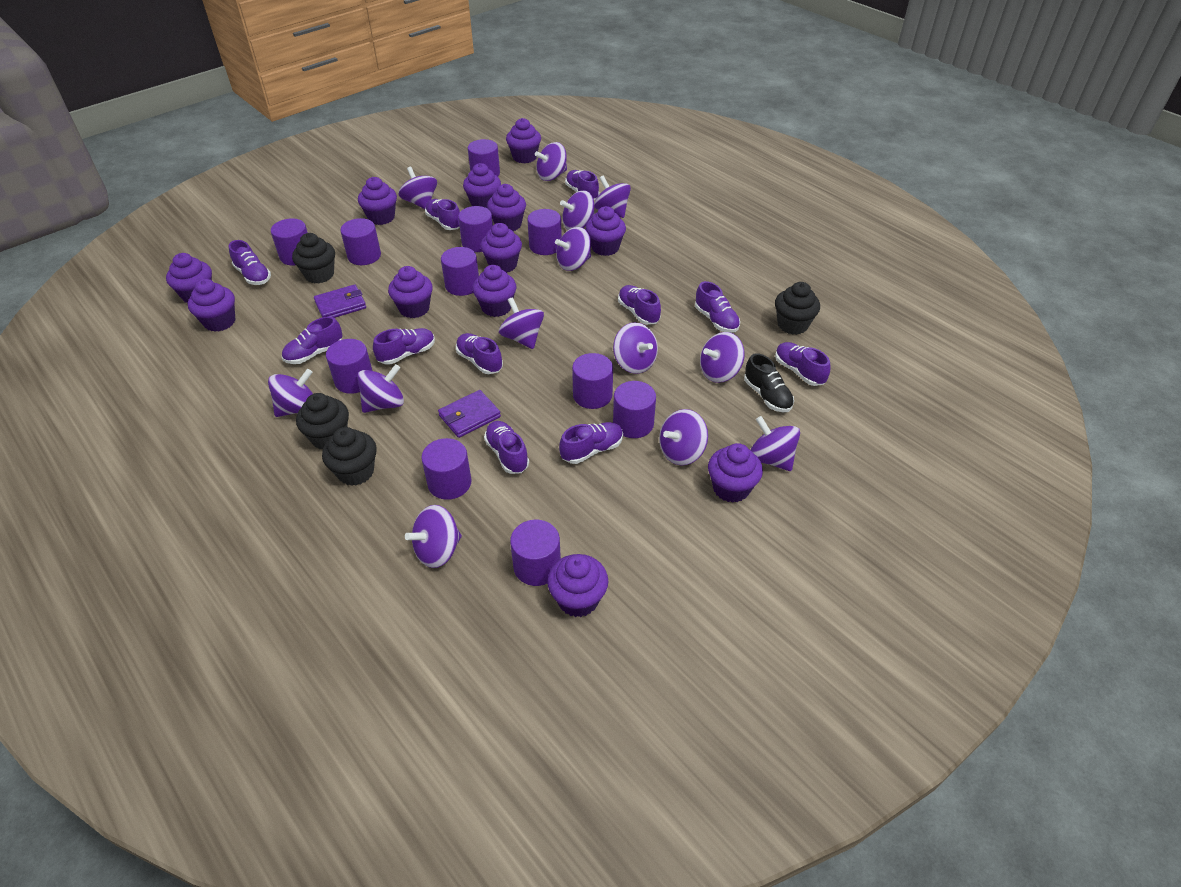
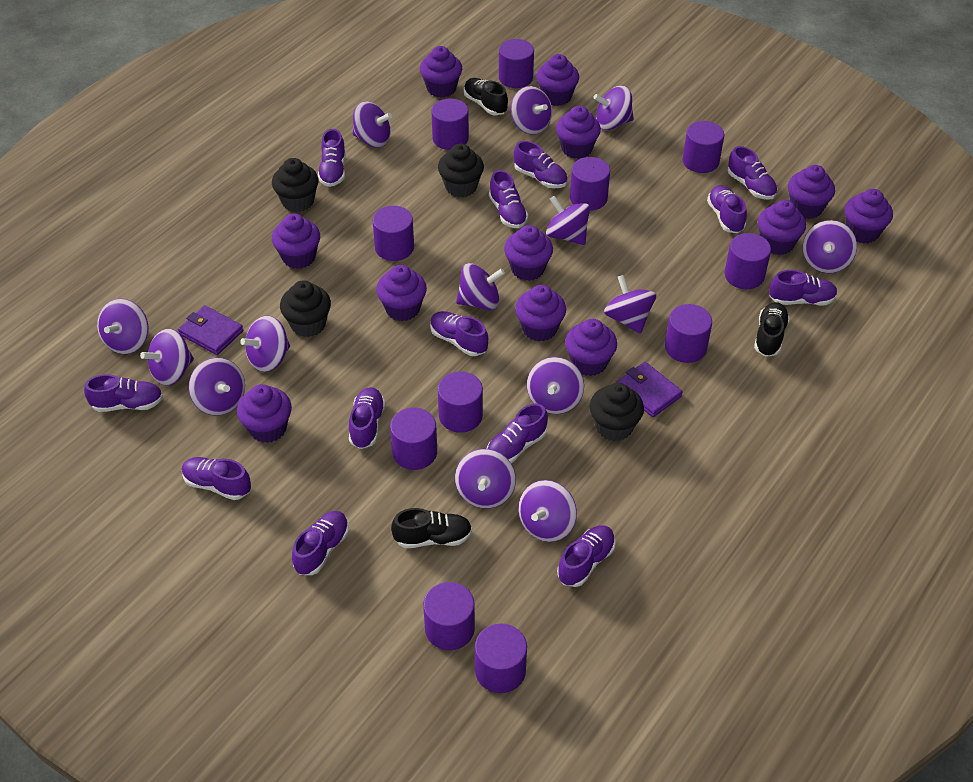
black shoe: [744,353,794,412] = 1 -> [391,508,472,548] [464,78,508,115] [754,302,790,357] = 3
purple shoe: [229,240,271,285] [282,317,342,364] [373,328,435,365] [425,199,460,230] [456,333,503,374] [484,421,529,474] [559,422,623,464] [565,170,599,200] [618,285,661,325] [695,281,740,333] [775,342,831,386] = 11 -> [84,374,163,412] [182,457,251,500] [292,511,349,575] [318,129,346,187] [349,387,385,449] [430,311,488,356] [487,403,548,463] [489,170,528,228] [514,141,567,188] [557,525,616,587] [707,185,747,233] [728,146,778,200] [769,270,838,305] = 13
purple spinning top: [268,369,313,417] [357,364,404,413] [399,167,437,209] [405,505,462,568] [499,297,544,349] [535,142,567,181] [555,227,591,271] [560,191,595,230] [594,175,631,218] [613,322,658,374] [659,409,708,465] [700,332,745,383] [751,416,800,471] = 13 -> [97,299,148,354] [140,329,194,386] [189,358,245,416] [240,316,290,372] [353,101,392,148] [455,449,516,508] [456,263,505,310] [511,86,552,135] [518,480,577,542] [527,357,584,414] [546,195,590,245] [593,86,634,130] [604,275,656,334] [803,220,857,273] = 14

